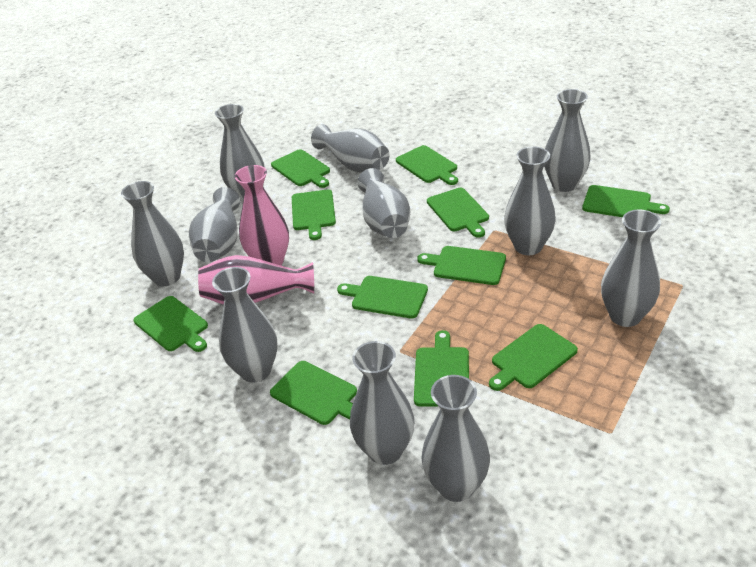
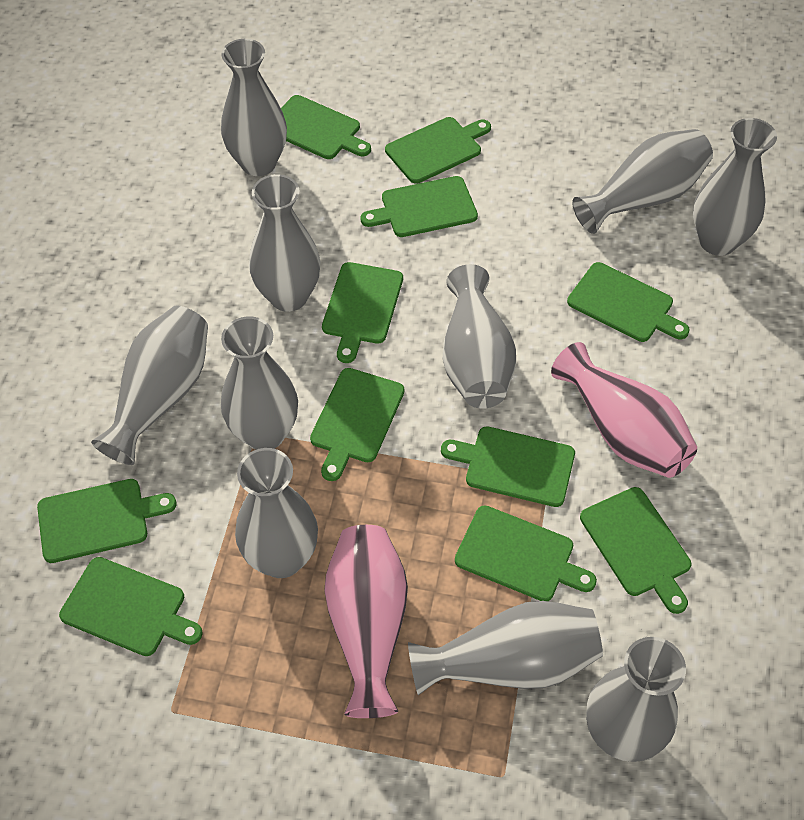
grey vase: [121,181,184,286] [189,187,240,262] [212,267,278,383] [215,104,265,202] [311,124,389,172] [350,341,414,465] [357,168,410,238] [421,375,490,502] [504,146,556,255] [544,89,591,192] [601,210,661,327] = 11 -> [91,306,208,465] [221,39,287,176] [221,316,298,450] [235,448,318,578] [249,174,320,312] [408,601,603,695] [443,264,516,409] [572,129,713,234] [586,637,686,762] [693,118,777,256] = 10

